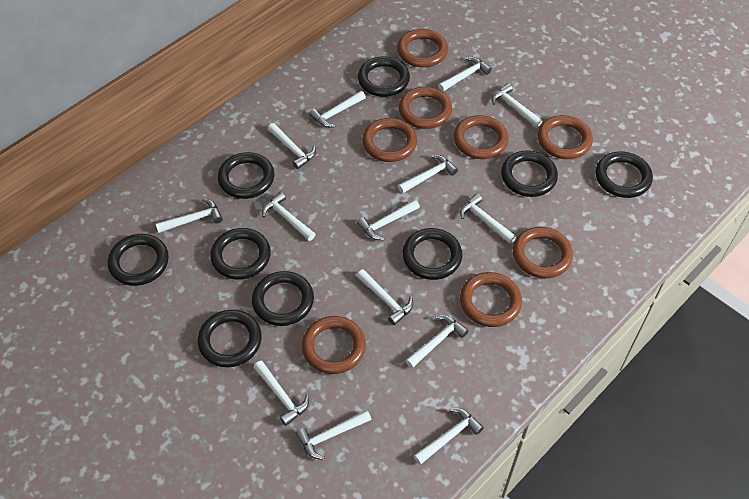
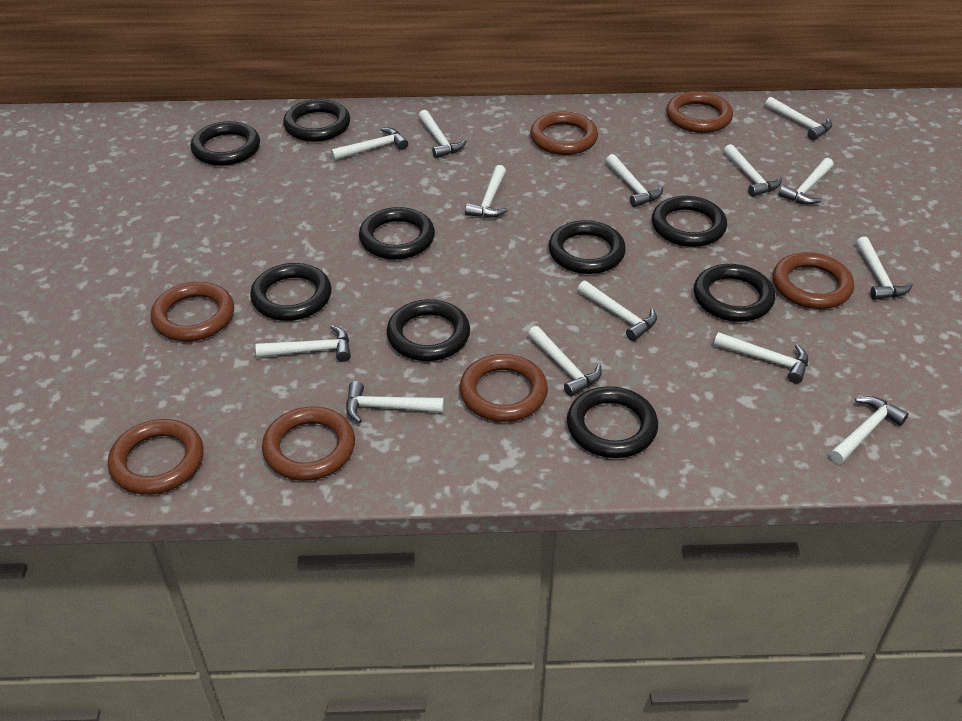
brown ring: [302,316,366,374] [362,118,417,162] [397,29,448,67] [399,87,452,129] [453,115,509,159] [460,272,522,327] [513,227,573,278] [537,115,593,159] = 8 -> [108,419,204,495] [151,282,234,341] [262,406,355,481] [459,354,548,422] [530,111,598,155] [666,91,733,133] [773,252,854,309] = 7

